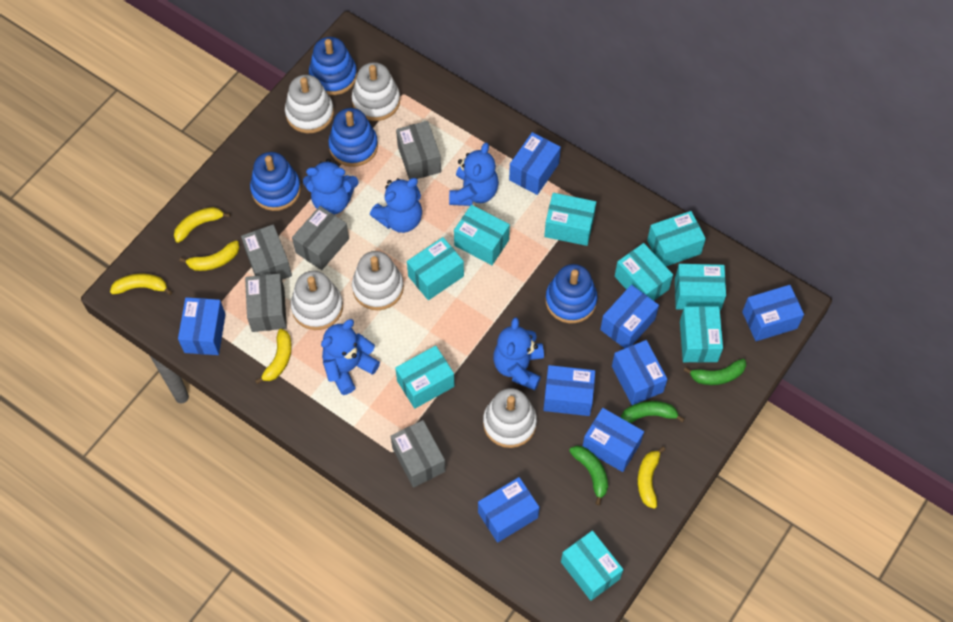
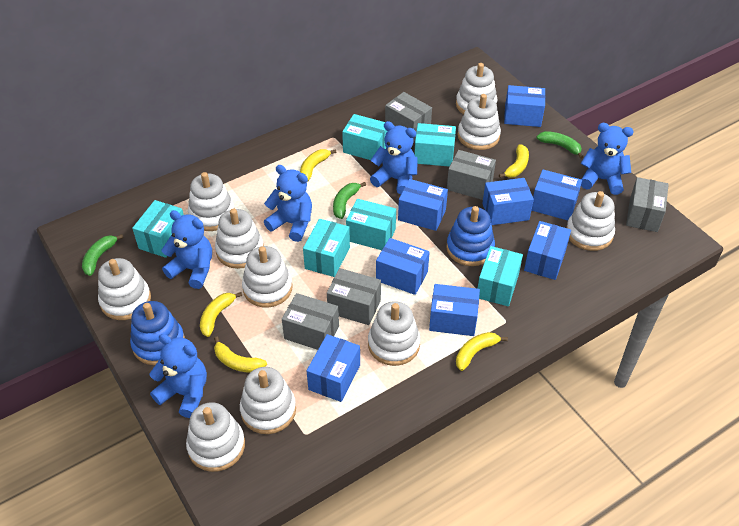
blue stacking toy: [250,152,301,211] [309,37,357,95] [328,108,378,167] [545,264,597,323] = 4 -> [130,301,185,365] [446,206,495,266] = 2
turquoise box: [395,346,454,409] [407,237,464,300] [454,205,510,265] [544,193,596,246] [561,531,623,601] [615,243,673,301] [647,211,706,266] [675,264,726,310] [680,306,723,363] = 9 -> [132,200,184,258] [303,219,350,277] [342,114,387,160] [346,199,396,250] [414,123,456,167] [478,246,523,306] = 6
white stacking toy: [285,75,334,133] [291,271,343,330] [352,62,400,121] [352,251,404,310] [483,388,537,448] = 5 -> [98,258,151,320] [186,402,245,472] [188,172,235,231] [215,208,264,269] [240,367,296,434] [242,246,293,308] [368,301,420,366] [456,63,498,114] [458,94,501,150] [566,191,615,251] = 10

